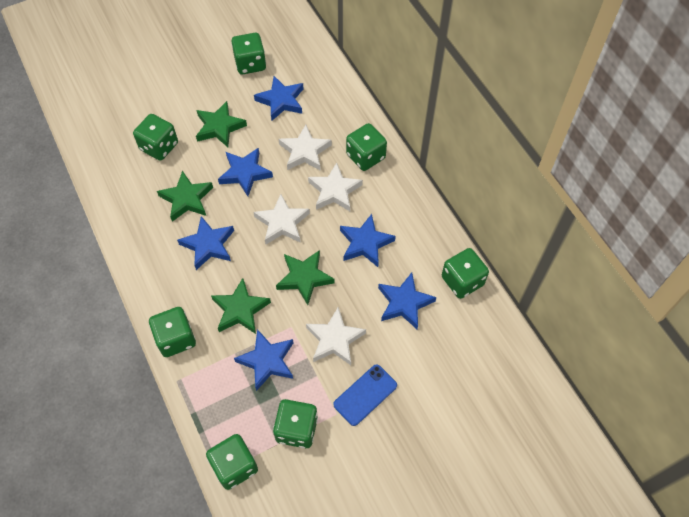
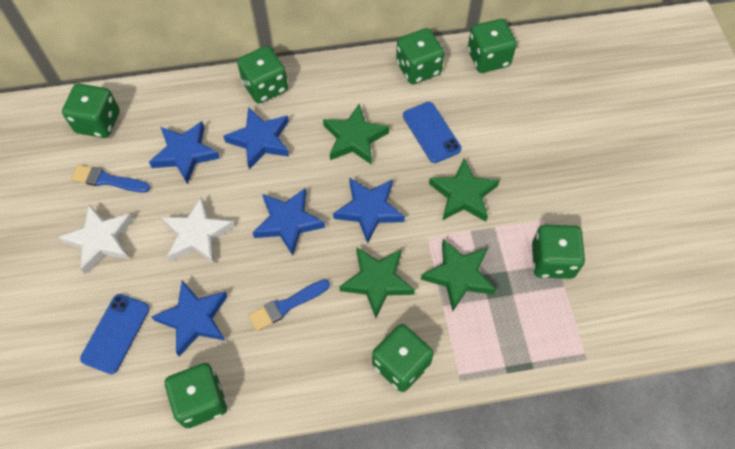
blue brush: none = 0 -> [71,165,150,193] [248,279,330,331] = 2
blue phone: [333,365,397,426] = 1 -> [80,294,150,374] [403,102,462,163] = 2
blue star: [177,216,234,270] [218,148,273,196] [234,329,294,391] [254,76,304,120] [340,214,396,267] [378,273,436,329] = 6 -> [149,121,220,184] [151,280,228,357] [223,107,289,170] [253,188,325,256] [333,178,405,244] = 5
white star: [253,194,310,244] [279,125,332,171] [306,307,366,365] [308,163,363,211] = 4 -> [58,204,134,274] [161,197,235,264] = 2

